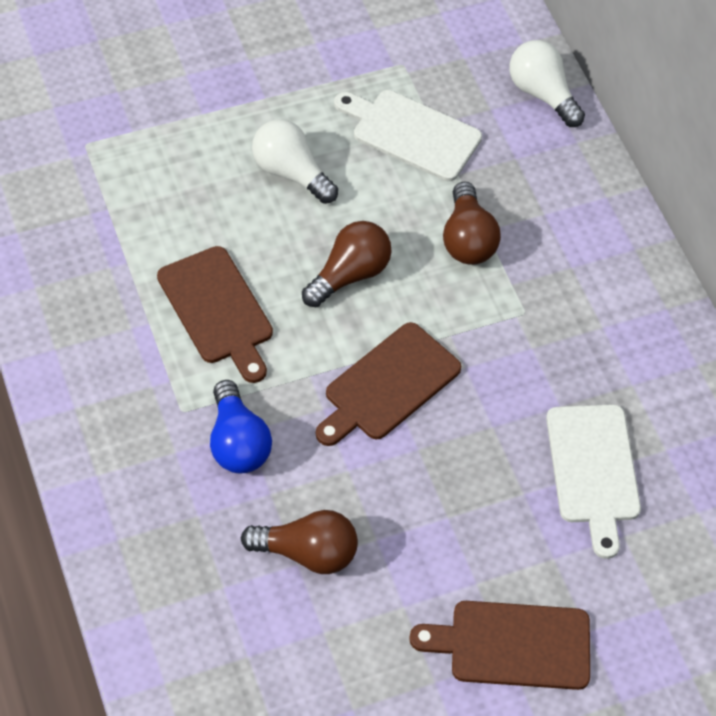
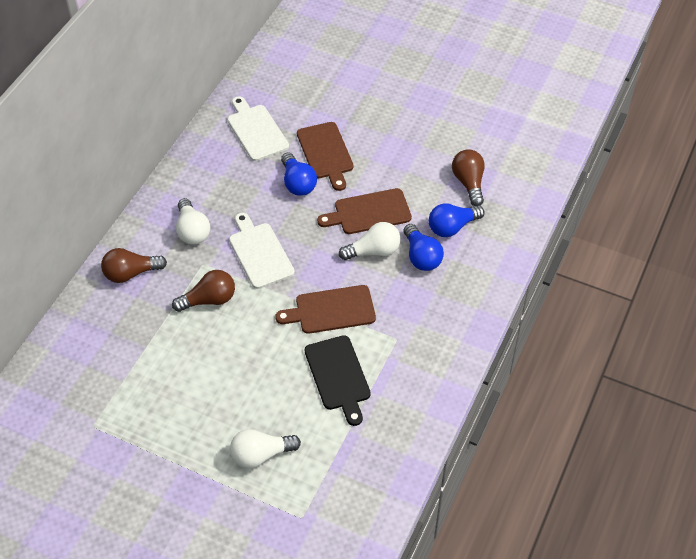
black cutting board: none = 0 -> [305,335,371,426] = 1
blue light bulb: [210,380,272,473] = 1 -> [281,152,317,196] [404,224,444,271] [429,204,484,237] = 3
white light bulb: [252,119,338,204] [509,40,585,127] = 2 -> [176,198,210,245] [230,429,301,468] [339,222,401,260] = 3

